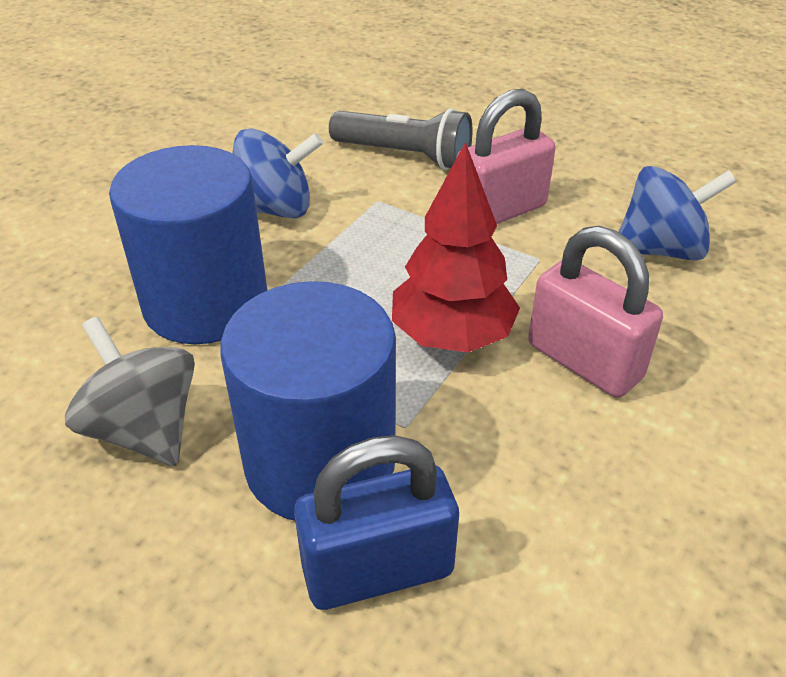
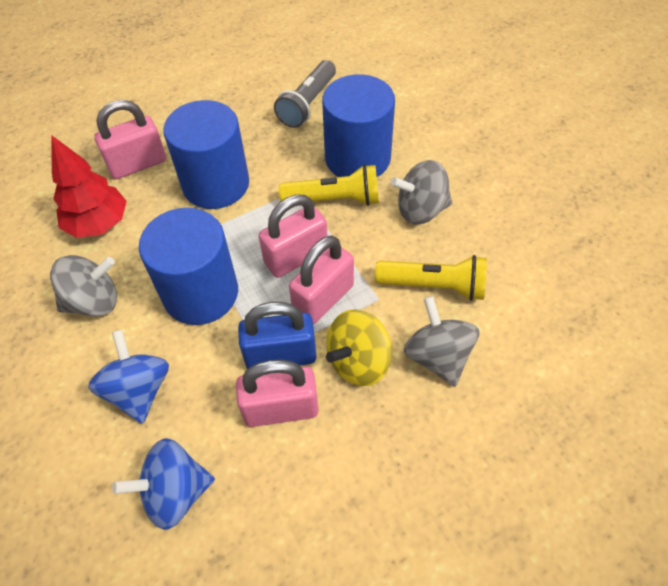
blue cylinder: [109,145,268,344] [220,281,396,521] = 2 -> [139,208,238,325] [163,100,249,209] [322,74,395,177] = 3
grey spinning top: [65,317,195,466] = 1 -> [50,255,117,317] [391,160,452,225] [404,296,480,387] = 3
pink padlock: [457,89,556,224] [528,226,663,398] = 2 -> [94,100,166,179] [236,360,319,427] [259,195,327,278] [289,236,354,325] = 4
yellow flashlight: none = 0 -> [279,164,379,206] [375,255,487,301] = 2
yellow spinning top: none = 0 -> [326,309,392,386] = 1

